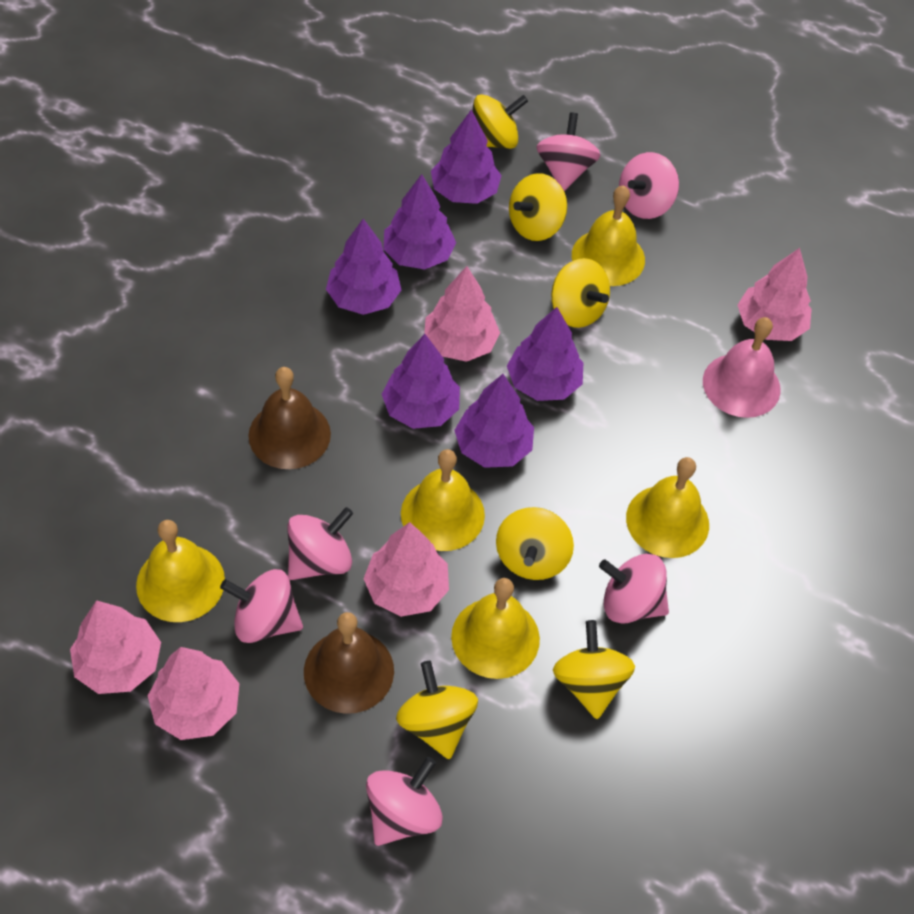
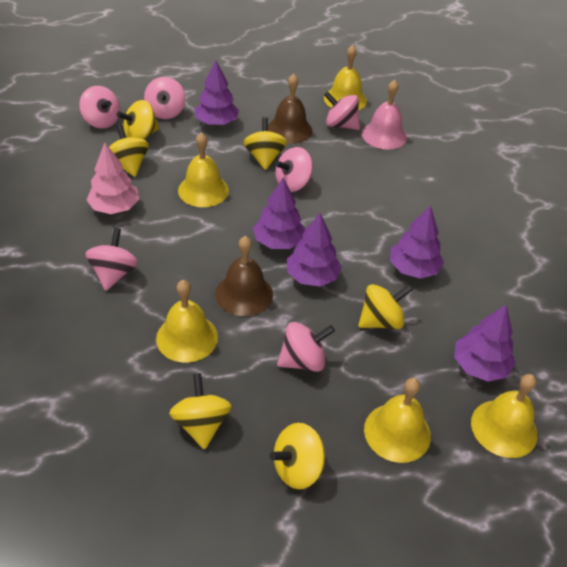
pink tree: [70,600,161,694] [148,647,239,740] [363,522,449,617] [424,266,500,362] [738,248,812,341] = 5 -> [87,142,139,214] = 1
purple tree: [326,219,401,315] [382,334,460,429] [383,174,456,270] [431,110,502,204] [454,374,534,468] [507,307,583,401] = 6 -> [194,60,239,126] [253,178,306,249] [287,213,342,287] [390,205,444,279] [454,305,516,382] = 5

